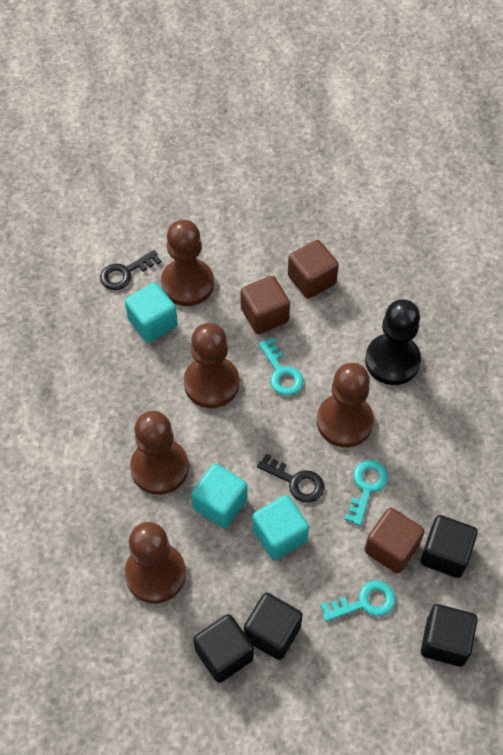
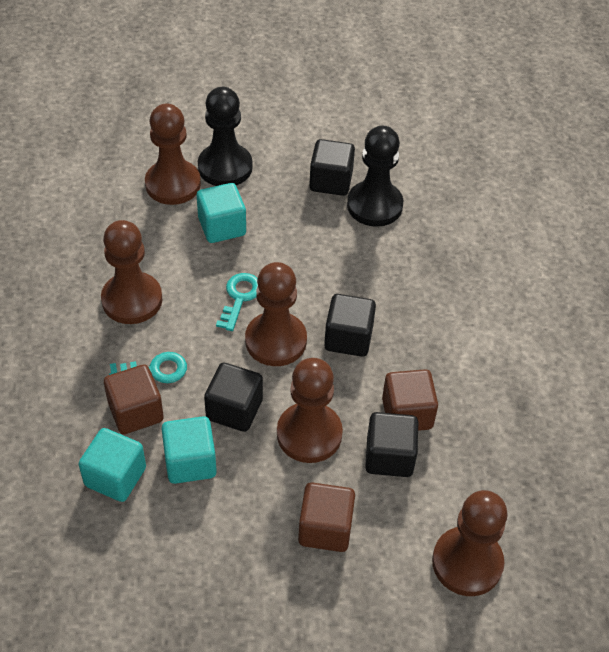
black key: [100,250,162,290] [257,453,324,503] = 2 -> none = 0
black pawn: [365,299,421,385] = 1 -> [198,87,253,186] [347,126,403,227] = 2
turquoise key: [259,338,304,396] [321,581,396,622] [344,460,388,526] = 3 -> [109,352,187,383] [216,273,258,331] = 2

